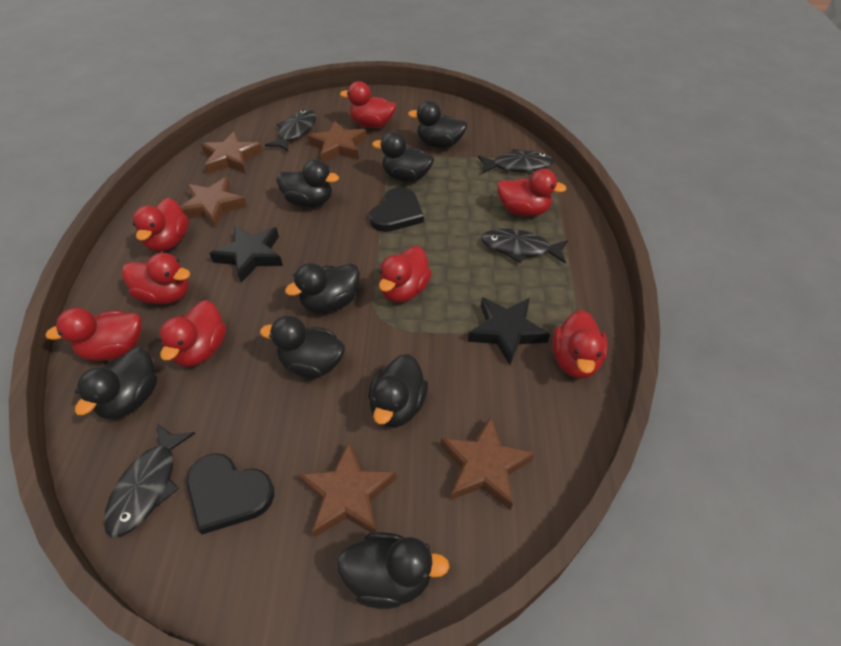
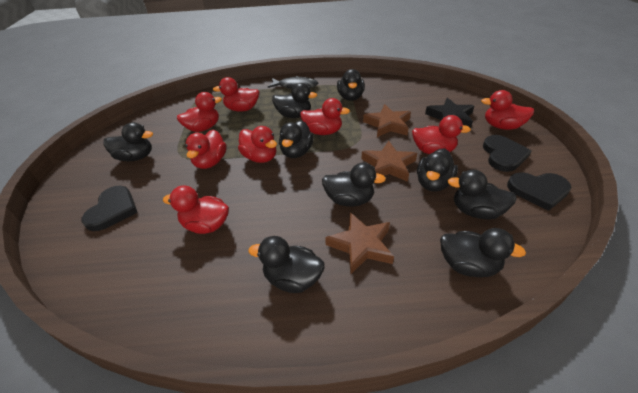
black duck: [75,347,158,419] [260,316,345,378] [276,159,339,207] [285,263,360,313] [337,532,450,609] [368,354,428,428] [372,131,434,182] [408,100,468,148] = 8 -> [103,122,153,161] [249,236,325,293] [272,83,317,118] [279,120,314,158] [322,162,386,207] [337,69,365,101] [417,148,458,192] [440,228,526,277] [448,170,517,219] = 9
black fish: [104,424,195,537] [265,110,317,152] [478,149,554,174] [481,228,568,264] = 4 -> [268,76,318,89] = 1
black heart: [186,453,274,535] [369,187,424,232] = 2 -> [82,186,138,231] [483,135,531,172] [507,172,572,211] = 3
black star: [209,225,283,283] [468,297,550,365] = 2 -> [425,98,474,129] = 1
brown star: [180,177,247,228] [201,131,263,174] [298,442,396,538] [307,121,367,162] [441,417,535,511] = 5 -> [325,212,394,274] [362,141,417,182] [363,104,411,137] = 3

